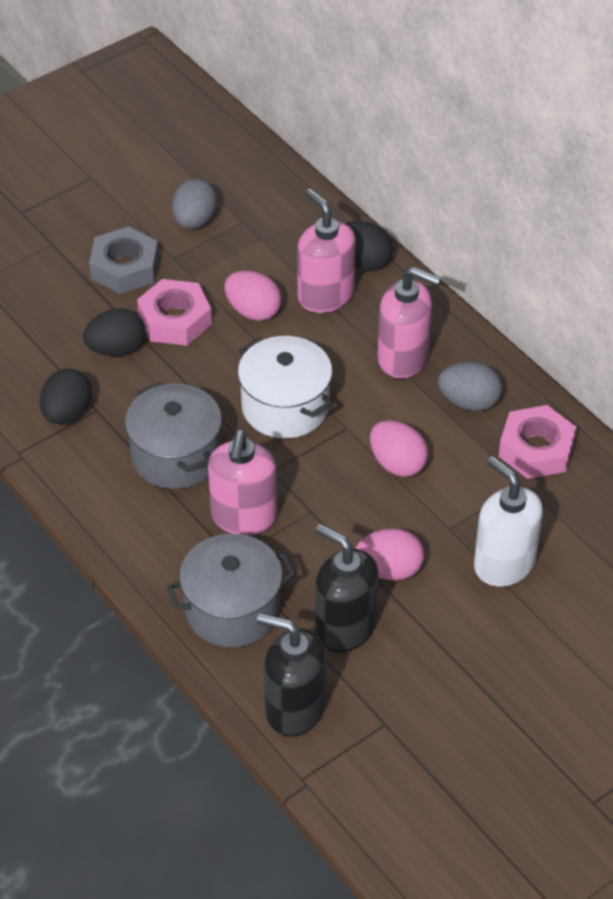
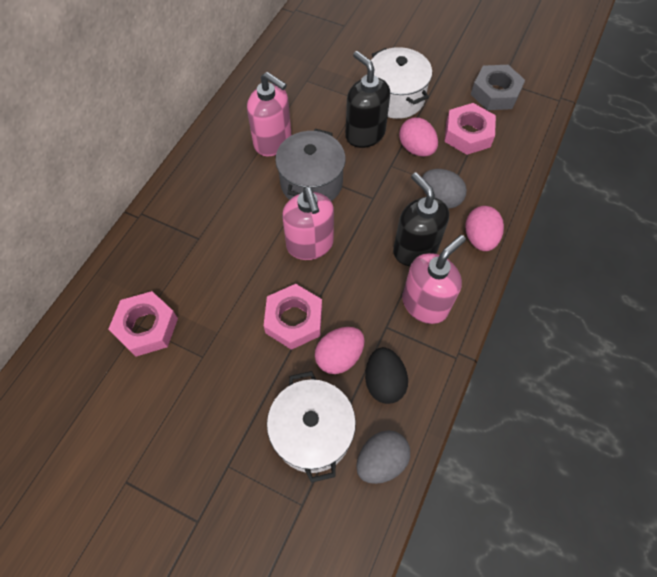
black egg: [40,368,92,424] [83,309,145,356] [345,221,393,270] = 3 -> [365,347,408,404] = 1
grey pot: [125,382,222,489] [166,534,296,647] = 2 -> [275,129,346,201] = 1
pink nut: [137,279,212,346] [499,405,577,479] = 2 -> [109,291,178,356] [264,284,322,350] [444,103,496,155] = 3
white pot: [238,336,333,438] = 1 -> [267,371,356,483] [371,47,432,119] = 2
white soap dispenser: [474,456,543,586] = 1 -> none = 0

